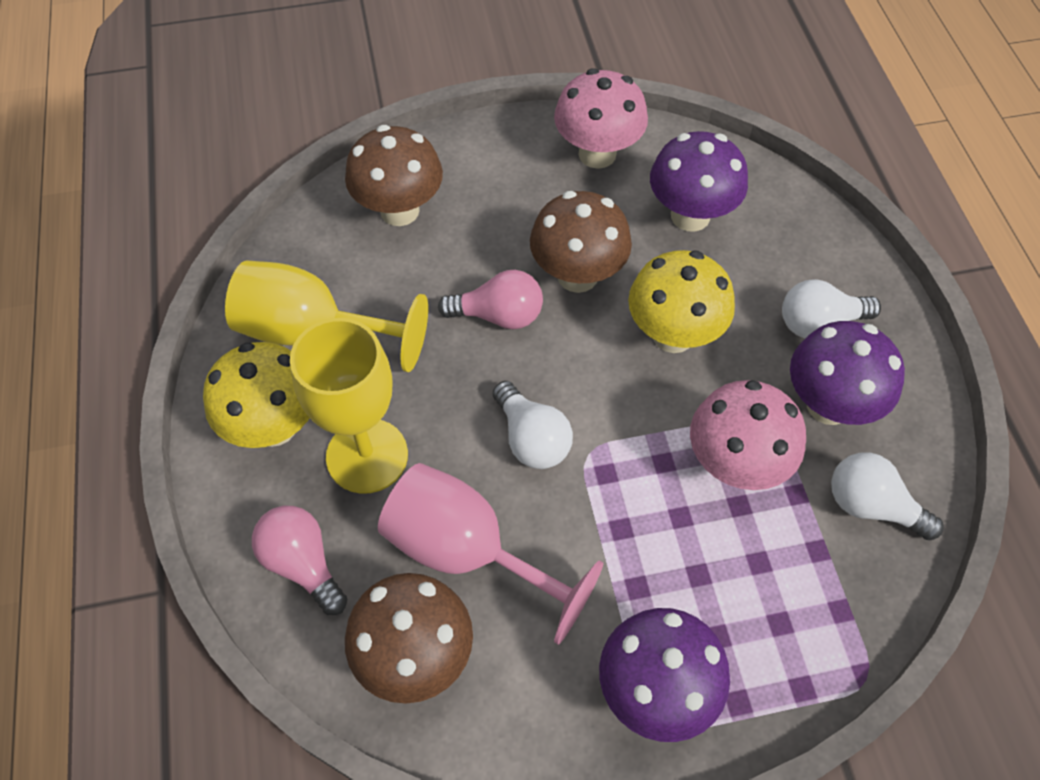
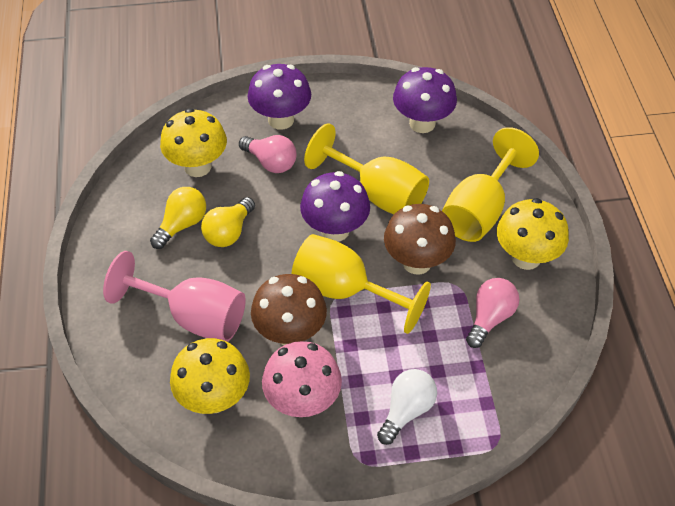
brown mushroom: [345,125,443,226] [345,573,473,704] [530,191,632,293] = 3 -> [251,274,327,345] [384,204,456,275] = 2
pink mushroom: [554,69,648,169] [690,380,806,490] = 2 -> [262,341,342,417] = 1
white light bulb: [493,381,573,469] [782,279,881,338] [831,452,943,540] = 3 -> [377,369,437,445] = 1
yellow goblet: [225,261,428,372] [290,318,408,494] = 2 -> [291,234,431,334] [304,123,429,214] [442,127,539,242] = 3
yellow light bulb: none = 0 -> [150,187,206,249] [201,197,255,247] = 2
yellow mushroom: [203,342,309,448] [628,250,735,353] = 2 -> [160,108,227,177] [170,338,250,414] [497,198,569,270] = 3

